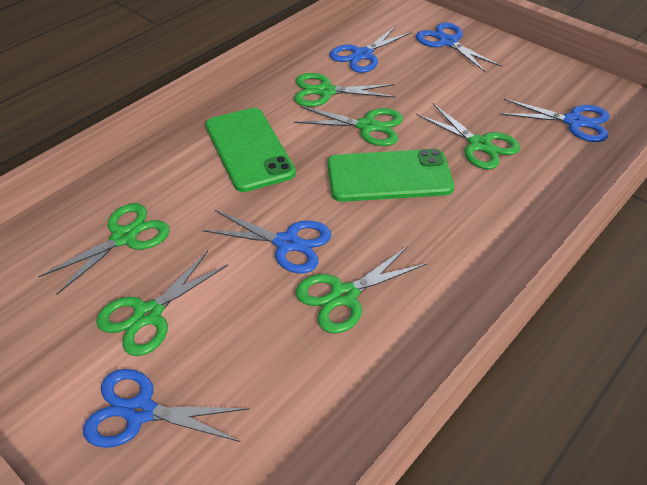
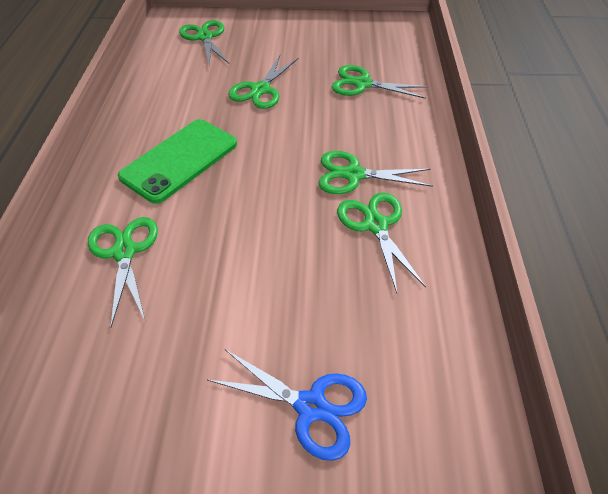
blue scissors: [83,369,249,448] [202,210,332,273] [329,26,412,73] [416,22,501,72] [500,99,609,142] = 5 -> [208,349,367,461] = 1
green phone: [206,108,296,192] [328,149,454,202] = 2 -> [118,119,237,204] = 1

